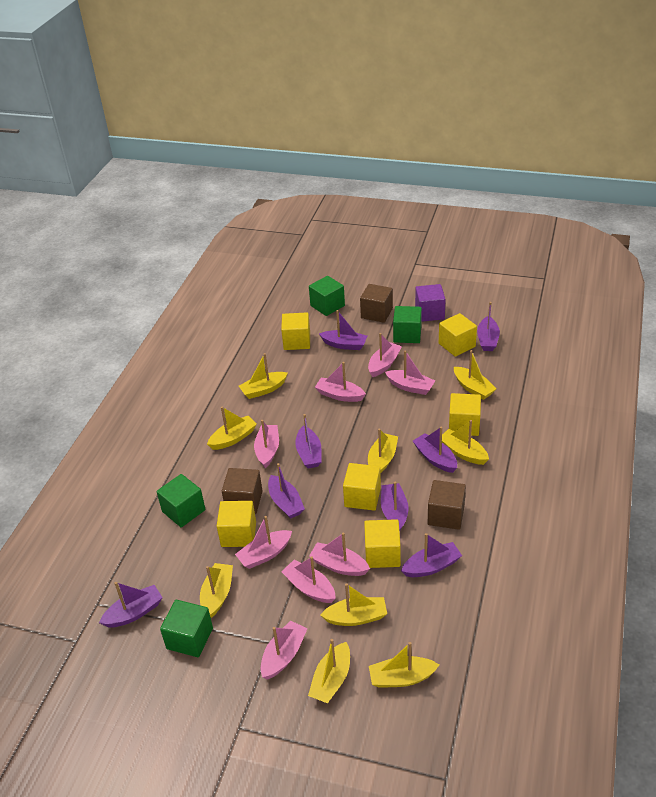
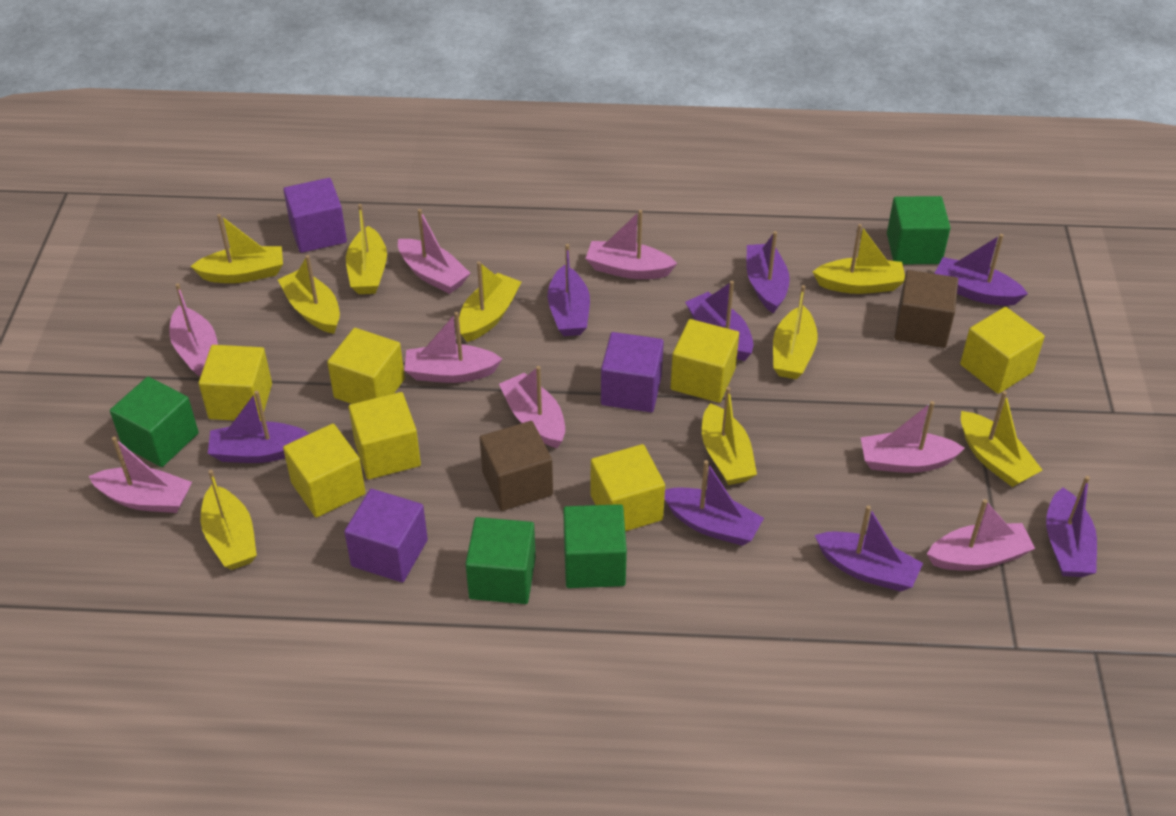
brown cube: [222,468,263,514] [360,284,393,323] [428,480,466,530] = 3 -> [480,421,553,511] [894,270,958,348] = 2
purple cube: [415,284,446,322] = 1 -> [283,178,347,253] [344,489,428,582] [601,332,664,412] = 3
yellow cube: [217,501,256,547] [281,312,310,350] [343,463,381,511] [364,519,401,568] [439,313,477,357] [449,393,481,436] = 6 -> [199,345,272,421] [283,424,366,518] [327,328,405,404] [349,392,421,479] [591,444,665,531] [670,319,739,403] [960,307,1045,394] = 7

